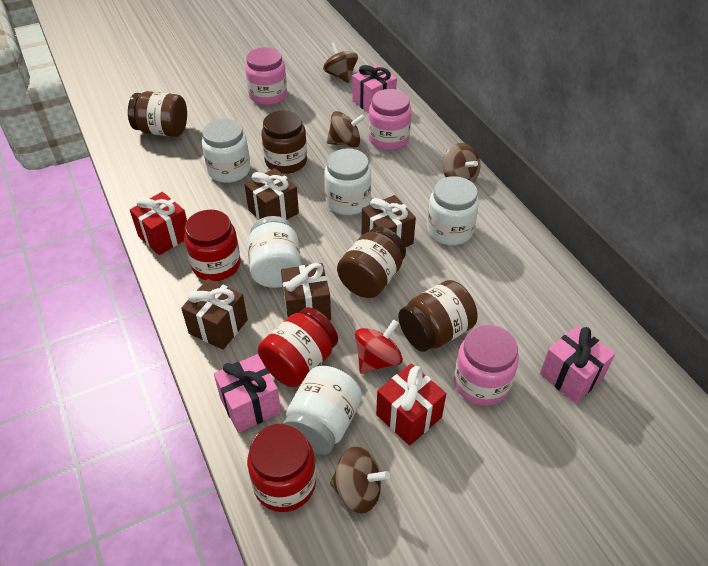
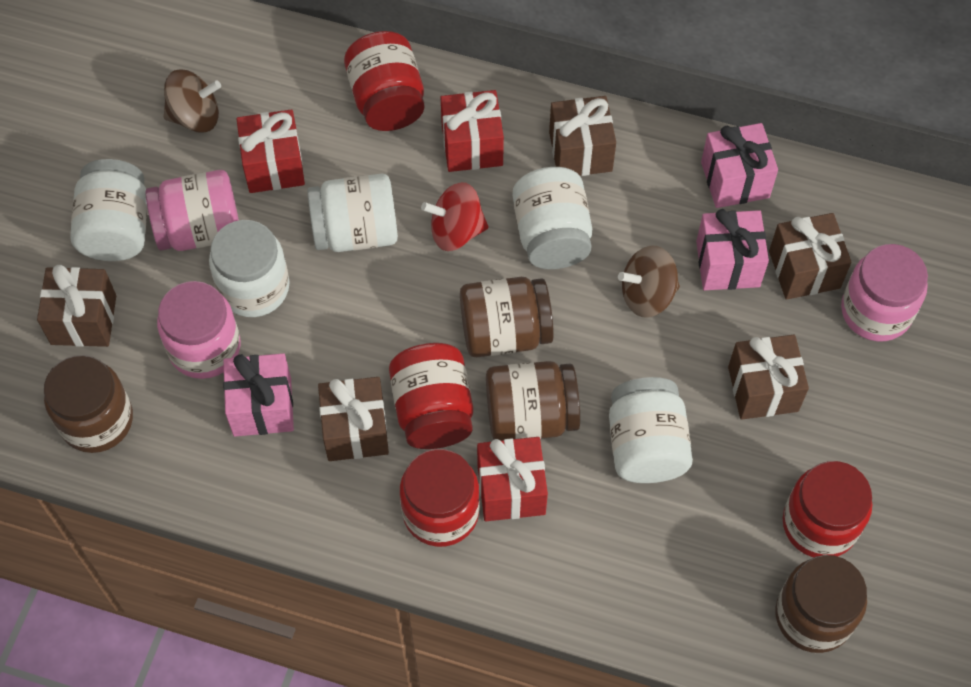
brown gift: [181,279,248,350] [244,168,299,220] [281,263,331,321] [362,195,416,247] = 4 -> [37,265,116,347] [318,377,389,461] [549,96,616,176] [728,335,809,420] [769,213,852,300] = 5
brown spinning top: [323,42,358,83] [327,111,365,148] [330,447,390,514] [443,143,480,183] = 4 -> [164,69,221,133] [618,246,680,318] = 2
red gift: [130,192,187,255] [376,364,446,446] = 2 -> [237,109,305,193] [440,90,504,172] [477,437,548,521] = 3
red jar: [184,210,241,281] [247,424,316,512] [258,307,338,387] = 3 -> [344,31,425,131] [389,343,473,449] [400,449,480,547] [783,461,872,557] = 4

